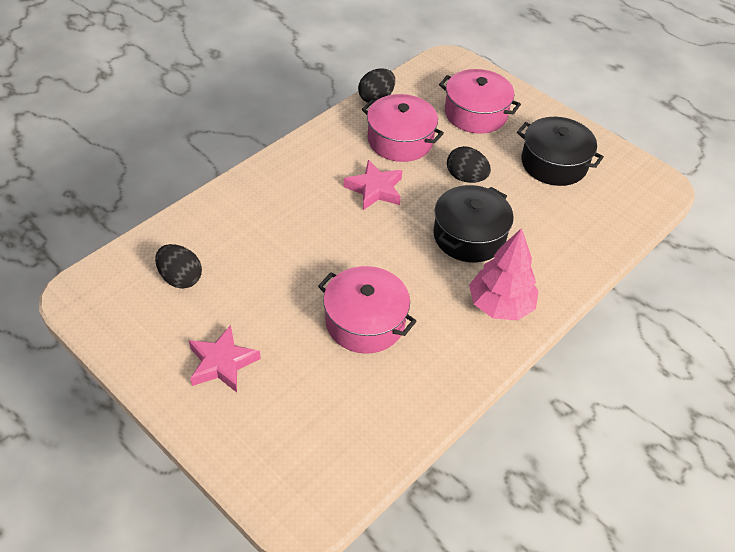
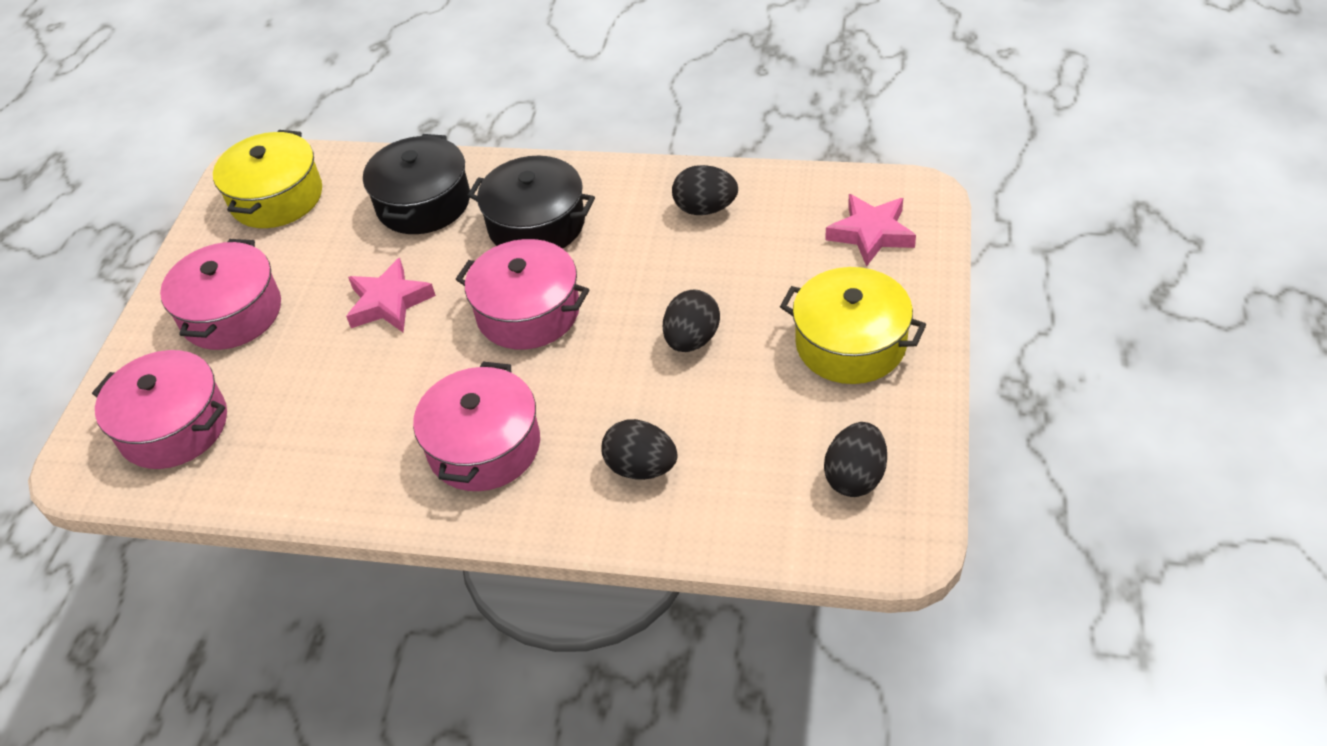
black egg: [155,244,202,289] [358,68,395,103] [447,146,491,183] = 3 -> [601,419,678,480] [663,289,720,352] [672,165,738,215] [824,422,887,497] = 4
pink pot: [318,266,417,354] [362,94,444,162] [439,69,521,134] = 3 -> [92,350,227,469] [160,239,281,350] [413,362,540,491] [455,239,589,350] = 4
pink tree: [469,228,539,320] = 1 -> none = 0
yellow pot: none = 0 -> [213,130,322,228] [780,267,926,384] = 2

